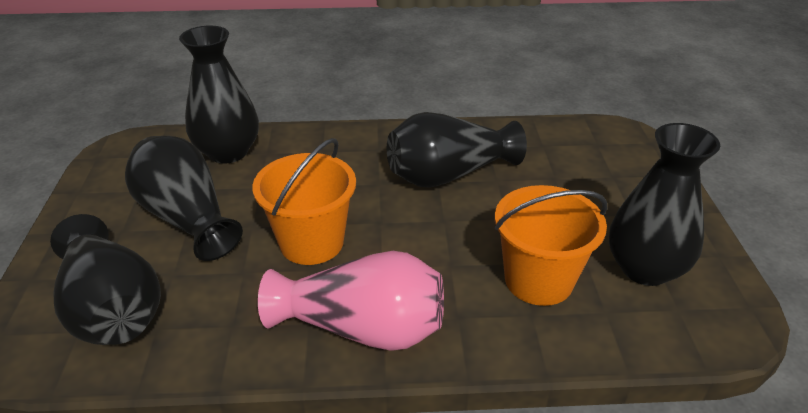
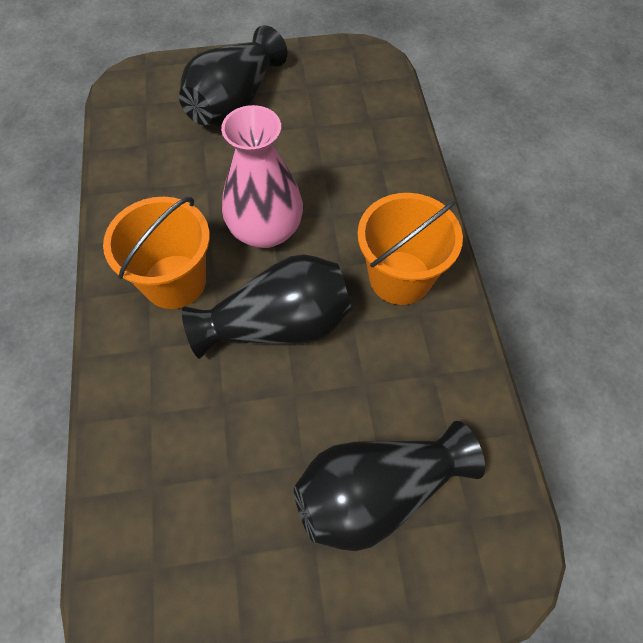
black vase: [50,214,161,345] [125,136,243,261] [179,26,259,164] [387,112,527,188] [609,123,720,286] = 5 -> [179,25,287,126] [182,254,352,359] [294,421,485,551] = 3

